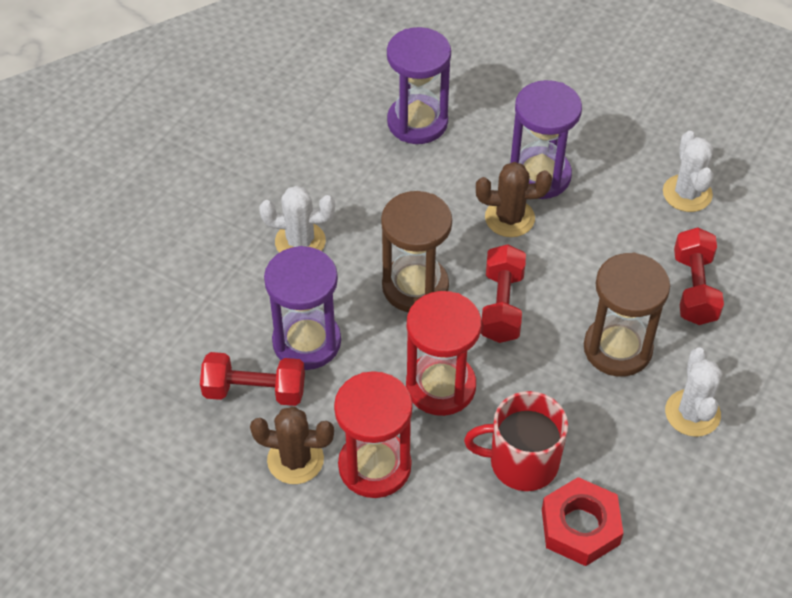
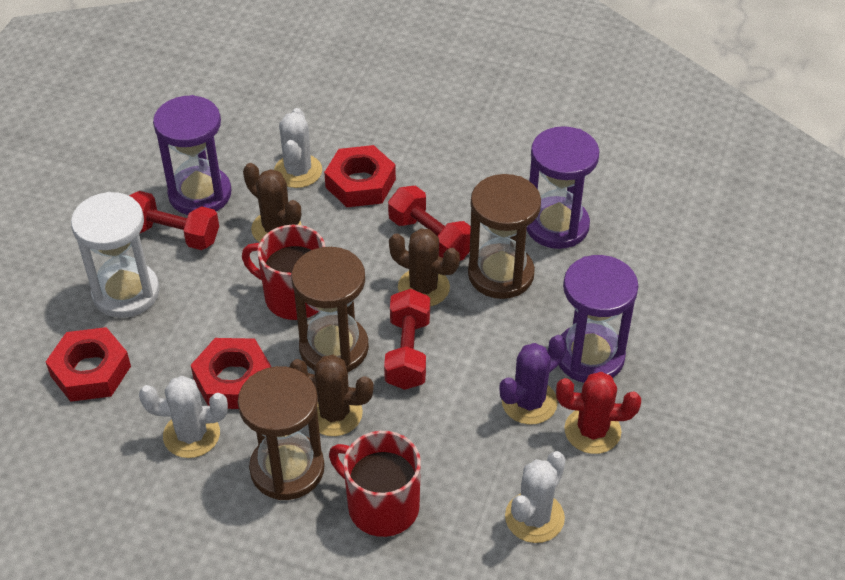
brown cactus: [250,407,334,484] [476,162,552,237] = 2 -> [243,163,301,243] [290,355,374,436] [389,228,460,307] = 3
brown hourglass: [381,191,452,312] [584,253,670,377] = 2 -> [238,366,325,500] [291,247,369,372] [468,174,541,299] = 3
purple cactus: none = 0 -> [499,335,567,425] = 1
red cactus: none = 0 -> [556,372,641,454] = 1
red hourglass: [334,371,413,498] [406,291,482,416] = 2 -> none = 0
red mug: [464,391,568,491] = 1 -> [242,225,325,320] [329,431,421,537] = 2
red nut: [542,477,623,566] = 1 -> [46,327,131,402] [191,338,271,409] [324,145,396,207] = 3
white hourglass: none = 0 -> [71,192,160,318] = 1

